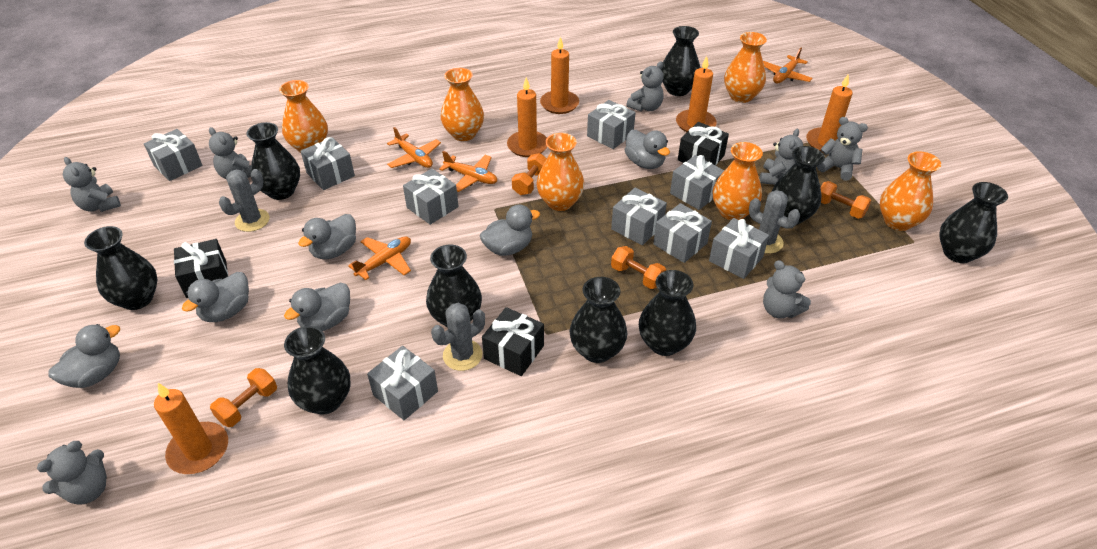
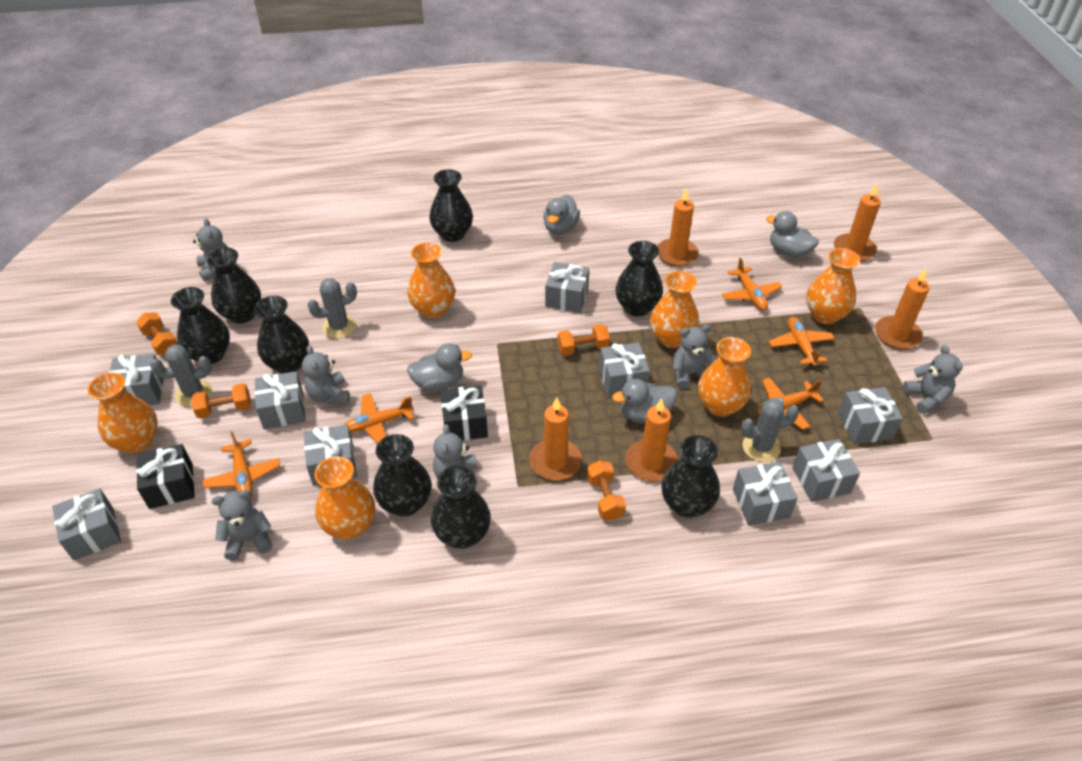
black gift: [174,239,228,298] [482,307,544,376] [678,122,729,166] = 3 -> [136,444,195,509] [440,385,488,441] = 2
black vase: [84,226,158,310] [247,122,300,200] [284,326,350,415] [426,245,482,328] [570,277,627,363] [639,270,696,356] [661,26,700,96] [772,146,825,225] [939,182,1008,263] = 9 -> [171,287,230,364] [206,247,261,324] [254,296,309,373] [373,434,432,517] [429,169,473,242] [431,465,491,549] [615,241,663,317] [662,435,720,518] = 8
grey duck: [49,324,120,388] [182,272,249,322] [284,283,350,331] [298,214,356,259] [480,205,540,256] [625,130,670,169] = 6 -> [407,343,472,392] [543,195,580,235] [612,379,677,423] [766,211,819,258] = 4
grey teddy bear: [37,441,107,505] [63,157,121,212] [209,127,251,179] [626,61,664,112] [760,128,803,185] [763,260,811,318] [817,117,868,181] = 7 -> [193,218,228,281] [212,490,272,560] [302,345,349,405] [433,424,478,490] [673,325,716,389] [903,345,963,414] = 6
orange plane: [348,237,411,280] [387,127,441,168] [439,151,497,192] [763,48,813,84] = 4 -> [202,431,281,498] [344,393,414,444] [722,258,782,311] [758,377,824,430] [769,317,835,366] = 5

